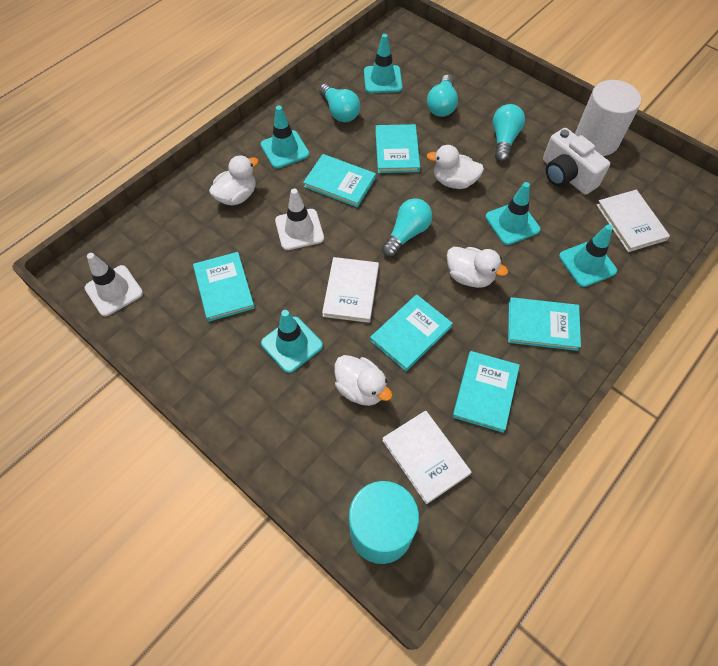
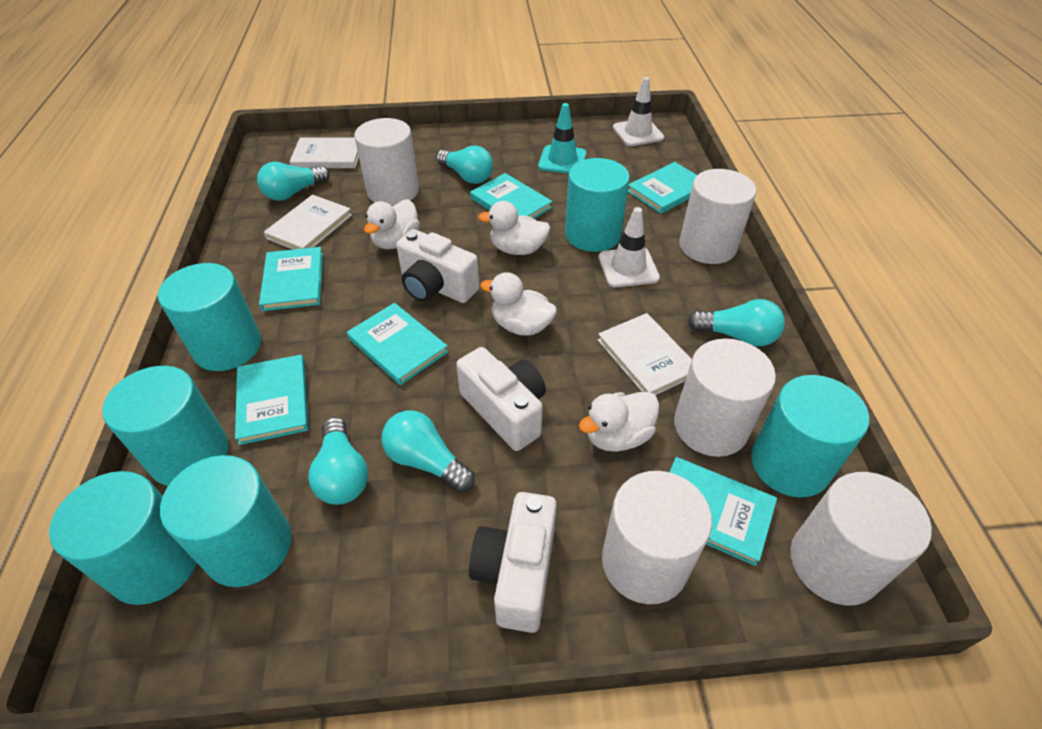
turquoise cylinder: [349,481,419,564] = 1 -> [49,471,197,605] [102,366,228,486] [158,263,261,371] [160,455,291,587] [565,158,630,252] [751,375,869,498] = 6
turquoise light bulb: [319,83,360,122] [382,198,432,257] [427,75,458,117] [493,104,525,162] = 4 -> [257,161,330,201] [308,417,368,505] [381,410,475,492] [436,145,493,184] [687,299,785,346] = 5
turquoise traffic cone: [261,106,309,169] [261,310,323,373] [364,34,402,93] [485,182,540,245] [559,224,617,287] = 5 -> [538,103,586,174] = 1
white camera: [543,128,610,195] = 1 -> [396,229,479,303] [456,347,546,451] [469,492,557,633] = 3
white cylinder: [575,80,641,156] = 1 -> [354,118,419,206] [602,471,712,604] [674,339,776,457] [679,169,756,264] [790,472,932,605] = 5

